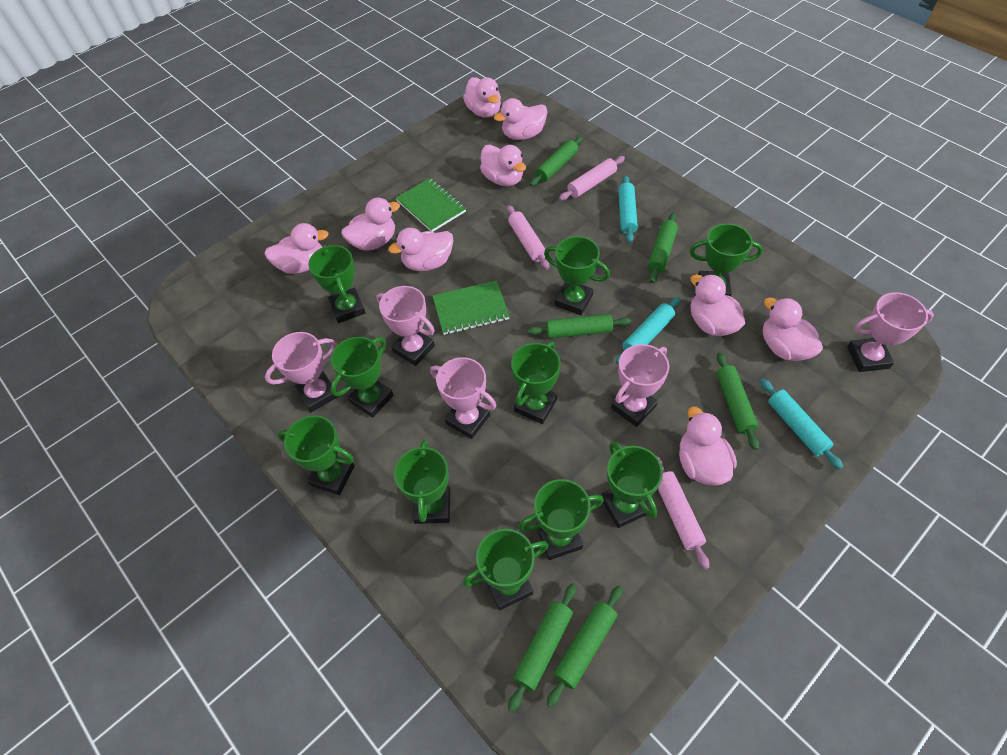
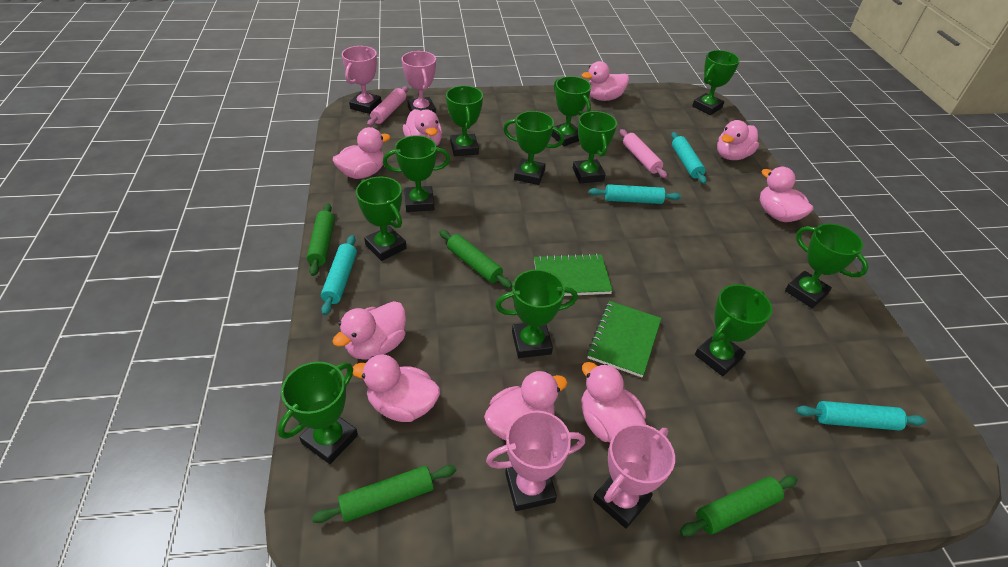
green rolling pin: [508,583,577,712] [527,314,631,338] [530,136,583,186] [547,586,623,708] [648,212,678,283] [716,352,759,450] = 6 -> [307,203,335,276] [312,465,457,523] [439,230,512,288] [680,476,798,536] = 4
green trophy: [278,415,355,495] [308,245,366,323] [330,337,394,418] [394,439,450,524] [463,529,548,610] [511,341,561,424] [519,479,604,560] [544,236,610,315] [601,441,663,528] [689,224,763,296] = 10 -> [278,362,358,464] [356,177,407,261] [383,135,450,212] [446,86,483,156] [495,269,578,358] [503,111,564,185] [551,76,591,146] [573,111,617,183] [692,50,740,115] [695,284,772,376] [785,223,869,308] = 11
pink rolling pin: [506,205,549,270] [559,156,625,201] [656,456,709,570] = 3 -> [367,86,409,127] [620,129,668,178] = 2
pink trophy: [265,332,339,412] [377,286,435,366] [430,357,496,439] [611,344,669,427] [847,292,934,372] = 5 -> [342,46,381,114] [402,51,436,114] [486,410,585,511] [593,424,675,529] = 4
turquoise rolling pin: [616,297,681,364] [618,175,638,243] [760,379,843,470] = 3 -> [321,235,357,316] [589,184,681,204] [671,132,707,184] [796,401,926,430] = 4

